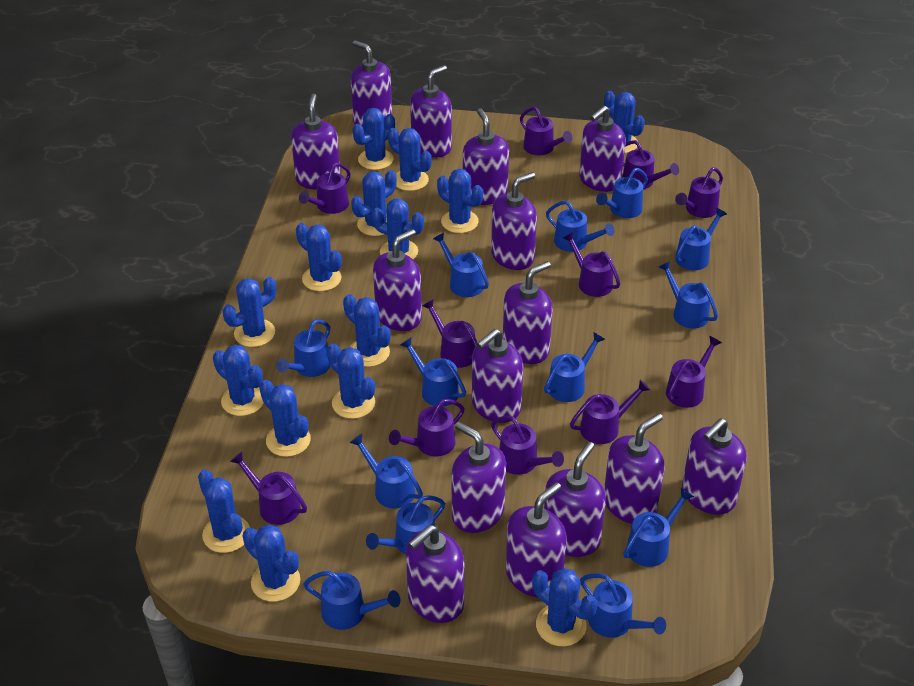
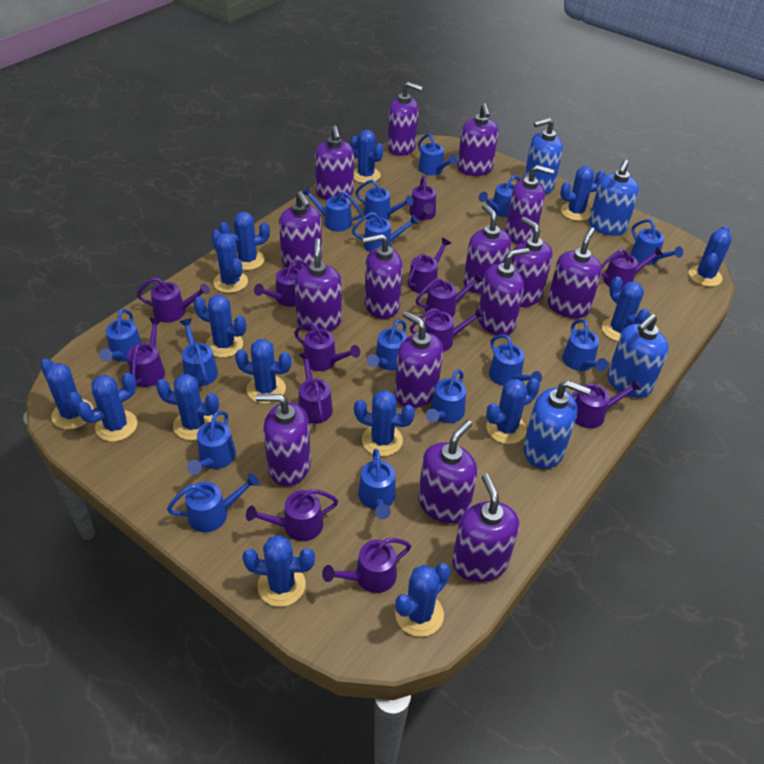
blue soap dispenser: none = 0 -> [523,380,591,469] [524,118,563,194] [589,160,639,236] [607,314,669,398] = 4
blue watering can: [276,319,330,377] [304,571,400,630] [350,434,423,509] [366,495,445,555] [400,338,466,407] [433,233,489,297] [544,332,605,402] [546,201,614,252] [580,573,666,638] [596,168,648,218] [623,488,694,567] [659,261,718,329] [675,208,727,270] = 13 -> [99,309,142,362] [167,473,259,532] [180,318,218,386] [187,411,236,475] [303,187,362,231] [352,212,419,252] [355,180,413,220] [358,449,396,519] [367,319,407,371] [418,134,457,175] [426,369,466,423] [478,175,522,217] [489,334,542,386] [562,319,608,371] [631,219,683,265] = 15
purple watering can: [230,452,307,525] [299,163,351,214] [389,399,465,457] [422,299,477,368] [491,416,564,475] [520,107,573,155] [563,232,621,297] [570,380,650,444] [622,140,679,189] [666,336,722,408] [675,167,723,218] = 11 -> [127,318,165,387] [137,277,210,323] [246,489,338,541] [254,259,309,307] [294,322,360,371] [298,352,333,424] [322,538,411,593] [407,238,451,294] [409,176,436,220] [410,307,484,352] [416,273,483,317] [572,379,641,429] [601,247,663,290] = 13

